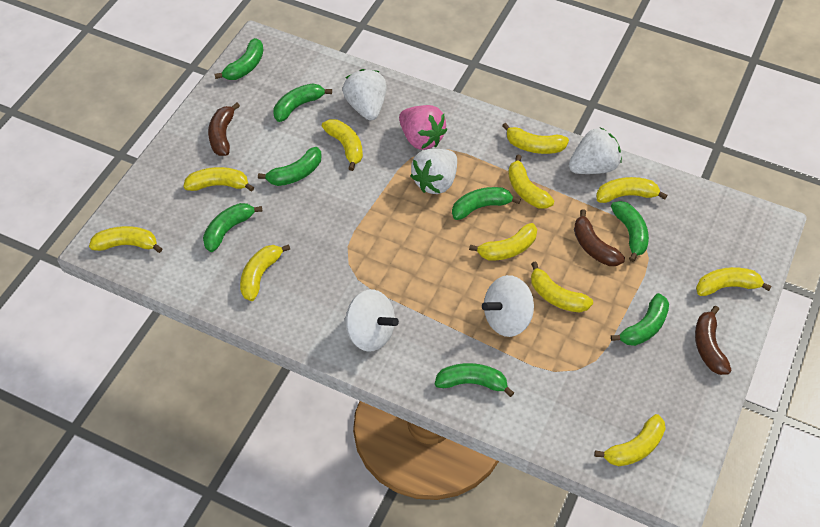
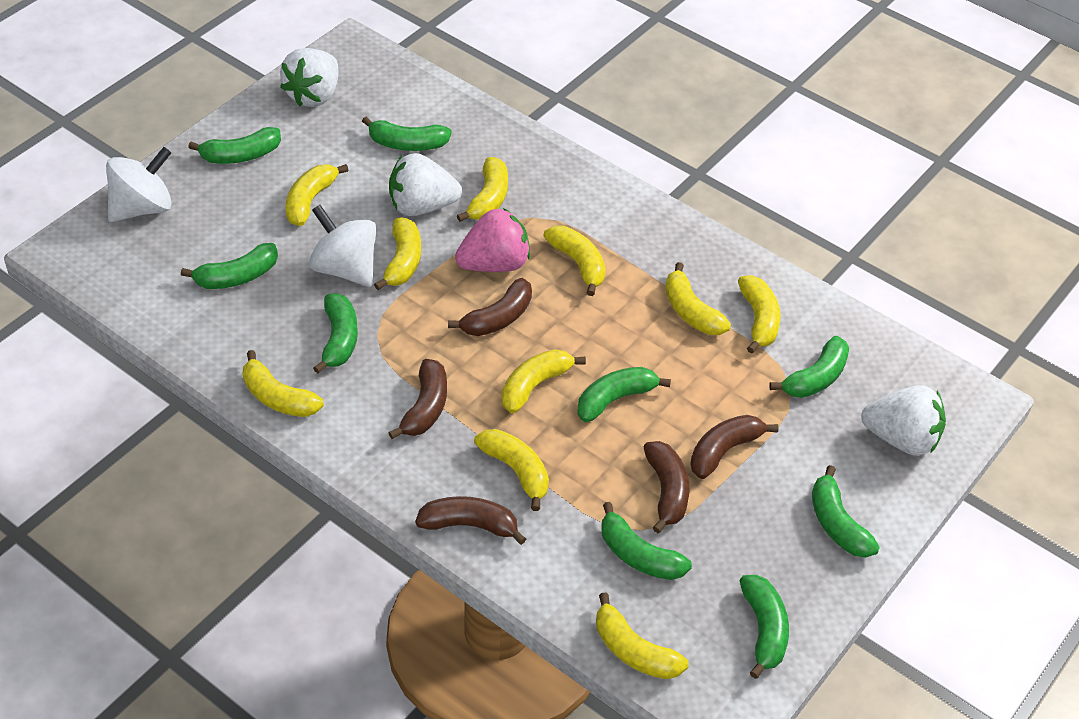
brown banana: [208,103,240,156] [574,209,625,266] [695,306,732,375] = 3 -> [388,359,447,439] [415,496,526,545] [448,278,532,336] [644,441,689,533] [690,415,779,479] = 5
green banana: [203,203,263,252] [214,38,264,80] [258,147,322,186] [274,83,332,122] [435,363,514,397] [452,187,521,220] [611,201,649,262] [611,293,669,346] = 8 -> [181,243,278,289] [188,127,281,164] [313,293,358,373] [362,117,452,151] [577,367,671,422] [601,502,692,580] [740,575,789,679] [769,336,849,398] [812,465,880,558] = 9
yellow banana: [89,226,162,253] [183,167,254,192] [240,244,290,301] [322,119,363,171] [469,223,537,260] [502,123,569,154] [508,155,554,209] [531,262,593,313] [594,414,666,466] [596,177,667,203] [696,267,772,296] = 11 -> [243,350,324,417] [286,164,349,226] [374,217,421,290] [457,157,508,222] [474,429,549,511] [501,349,586,413] [543,226,606,296] [596,593,689,679] [665,262,731,335] [738,275,780,354] = 10

